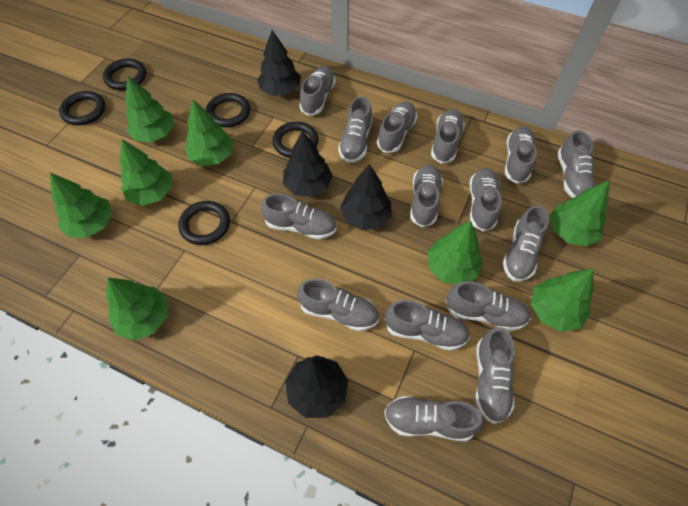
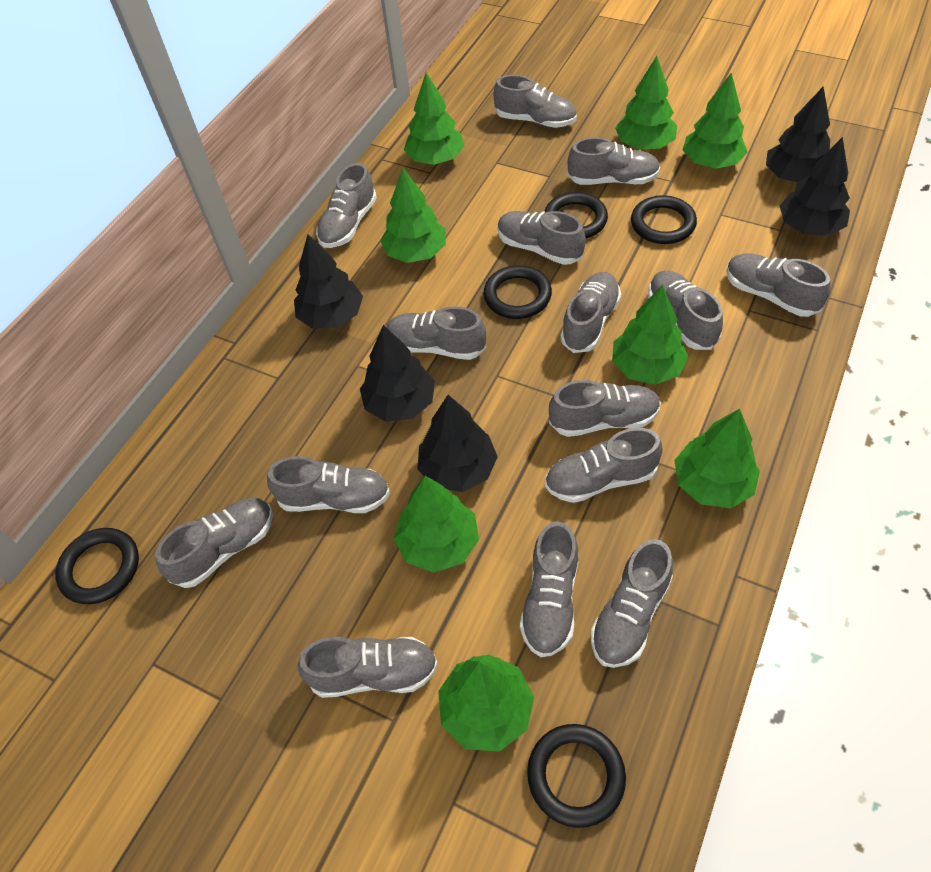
black tree: [257,30,301,96] [283,130,333,197] [285,355,348,418] [340,164,392,230] = 4 -> [294,234,363,329] [360,325,435,422] [418,395,498,492] [766,86,830,183] [779,137,850,236] = 5

